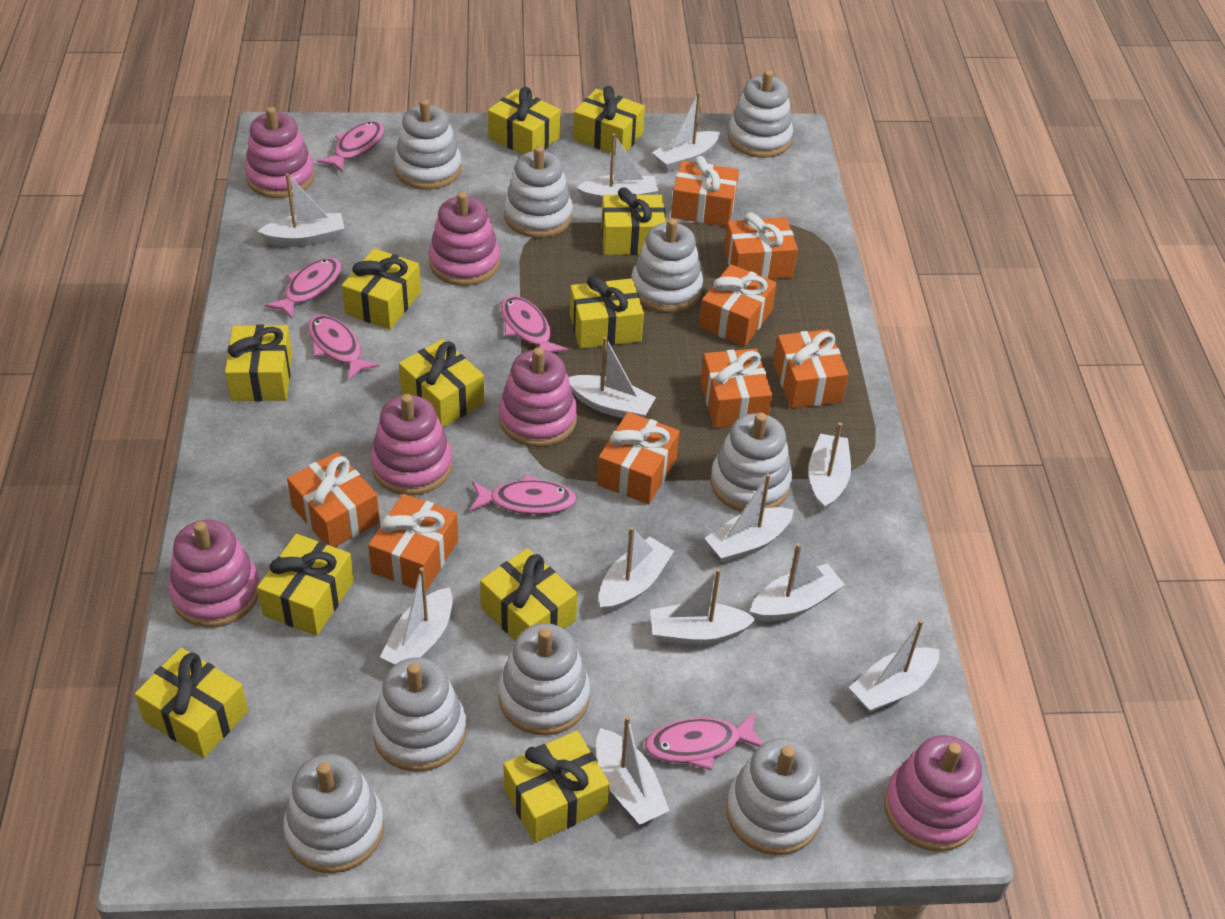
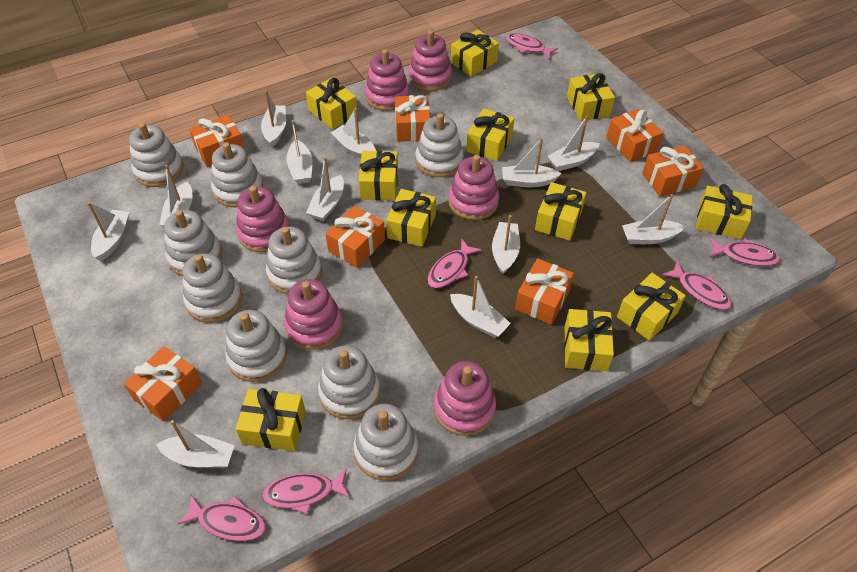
orange gift: [287,452,380,547] [368,494,458,591] [597,412,680,504] [671,156,739,227] [699,264,777,347] [701,349,772,428] [724,213,798,279] [773,329,849,409] = 8 -> [123,346,202,422] [189,115,245,167] [325,206,385,268] [395,95,430,142] [515,258,574,325] [606,109,663,162] [642,145,704,197] = 7

